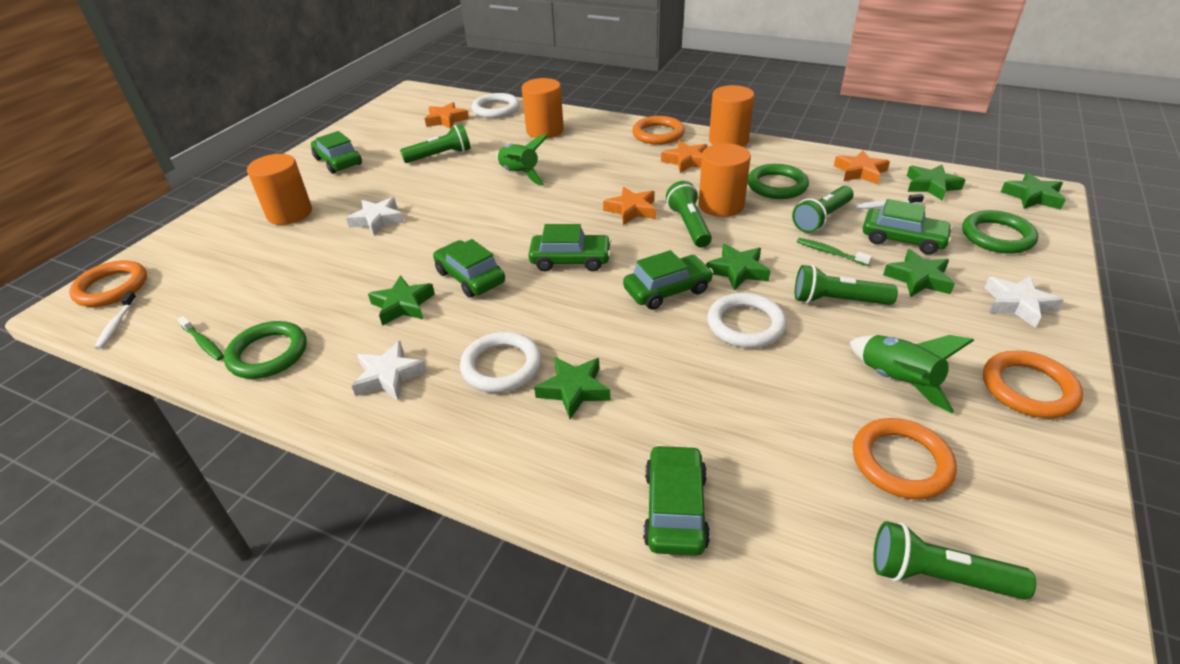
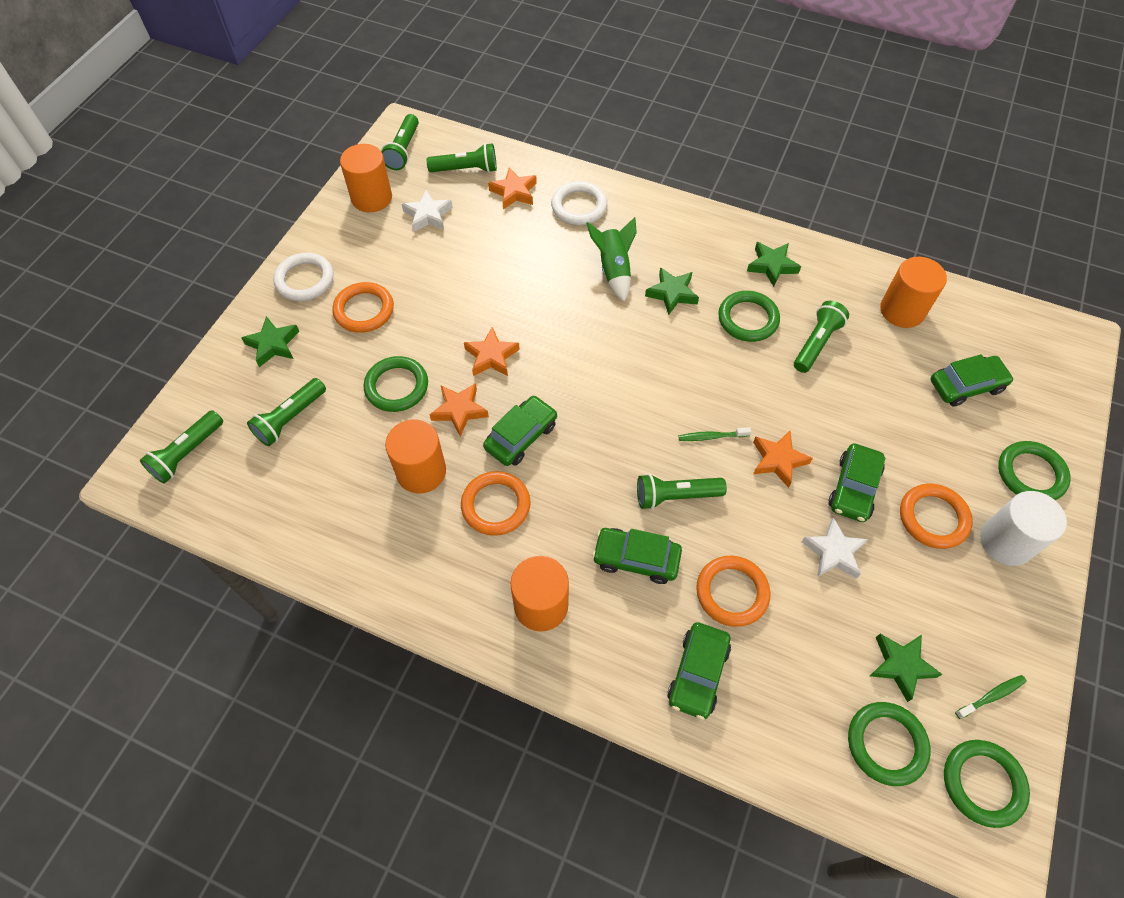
green car: [311,131,362,174] [433,239,505,298] [528,224,611,271] [623,250,713,310] [643,444,710,556] [863,199,953,255] = 6 -> [483,395,557,466] [592,528,682,584] [667,622,731,720] [828,443,886,522] [931,354,1014,407] = 5
green flashlight: [400,124,471,163] [666,181,712,248] [792,186,854,233] [795,265,898,305] [873,521,1036,600] = 5 -> [140,410,223,484] [247,378,326,446] [381,114,419,170] [427,143,497,173] [637,474,727,510] [794,301,849,373] = 6
green ring: [224,321,307,379] [748,164,809,199] [962,210,1038,254] = 3 -> [364,356,428,412] [718,291,780,342] [848,702,931,786] [944,740,1030,828] [998,441,1071,500] = 5
green rocket: [496,134,548,186] [849,335,974,413] = 2 -> [586,217,637,301] = 1
green star: [368,275,435,326] [534,357,611,419] [706,244,771,291] [883,249,955,297] [907,165,965,201] [1001,172,1066,210] = 6 -> [241,316,299,367] [645,267,699,315] [747,242,801,287] [870,634,942,702] = 4
white cylinder: none = 0 -> [980,491,1067,566] = 1
white ring: [460,332,542,393] [472,93,520,118] [707,293,787,348] = 3 -> [273,253,334,301] [551,181,607,225] = 2
white star: [346,197,404,236] [352,341,427,401] [984,276,1064,328] = 3 -> [402,190,453,232] [802,517,868,579] = 2
white toothbrush: [95,291,137,349] [854,194,924,209] = 2 -> none = 0

